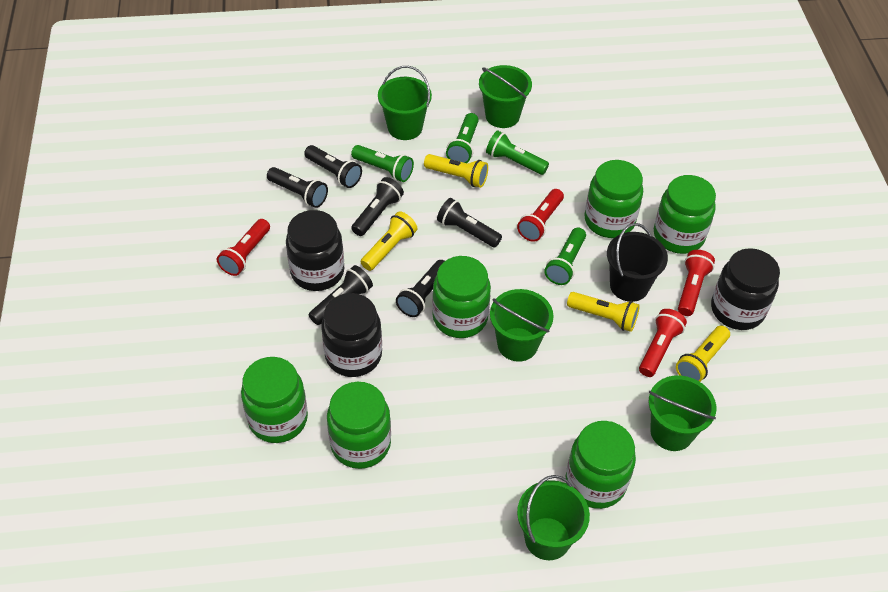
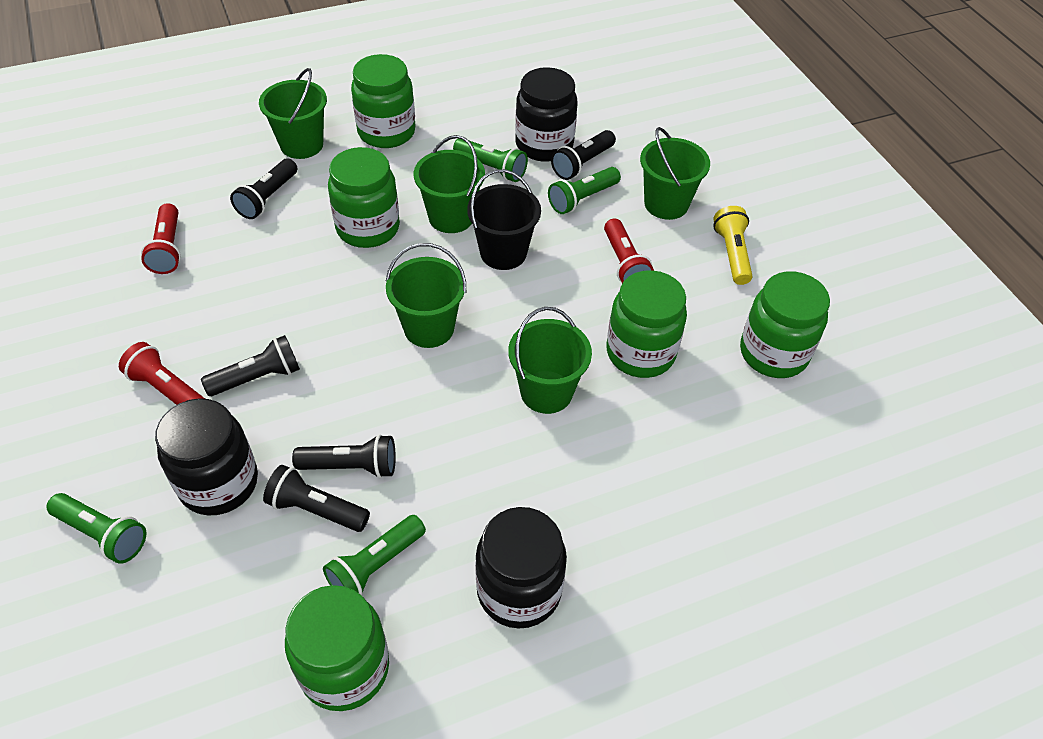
black flashlight: [267,167,328,208] [304,145,362,188] [309,265,373,325] [351,177,404,236] [396,260,445,317] [437,198,502,247] = 6 -> [201,335,300,396] [230,158,297,219] [263,465,370,532] [292,434,396,478] [551,130,616,180] = 5
green jar: [241,357,308,443] [327,382,391,469] [432,256,491,338] [566,421,636,509] [584,160,643,238] [654,175,716,254] = 6 -> [285,585,389,711] [328,147,400,248] [351,54,416,148] [606,270,687,378] [740,271,830,378] = 5
red flashlight: [217,219,270,276] [517,189,564,242] [639,309,687,377] [678,250,715,316] = 4 -> [119,342,205,405] [141,203,181,274] [604,218,654,283] = 3
yellow flashlight: [361,211,417,271] [424,154,488,188] [567,292,640,332] [676,325,730,382] = 4 -> [713,206,753,285] = 1

